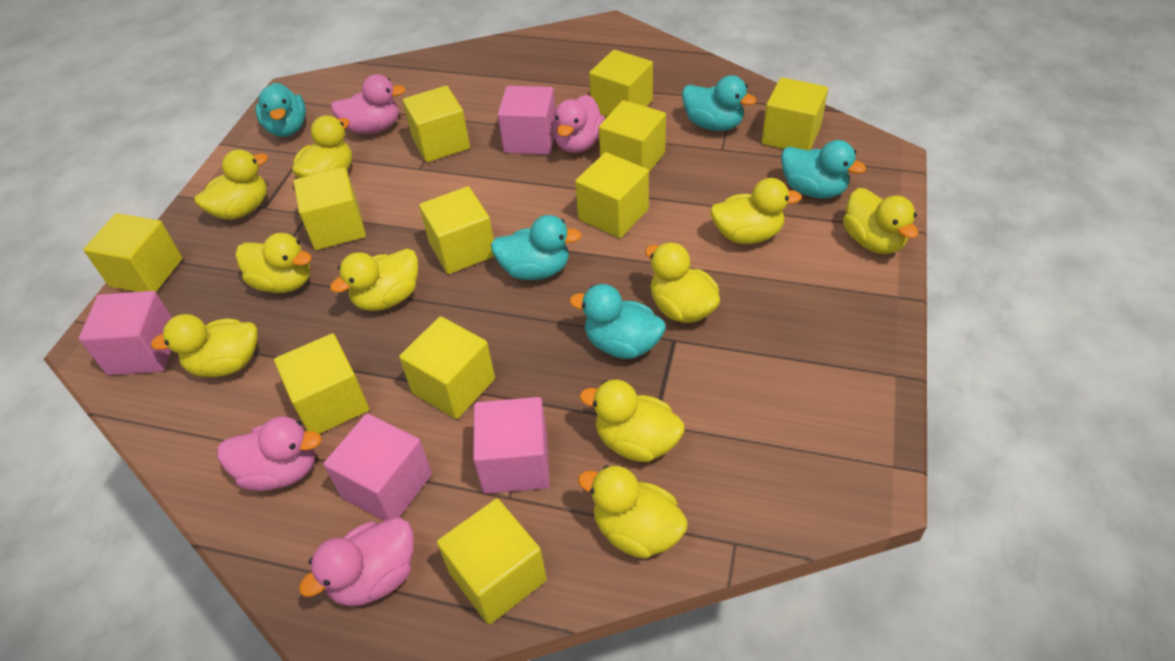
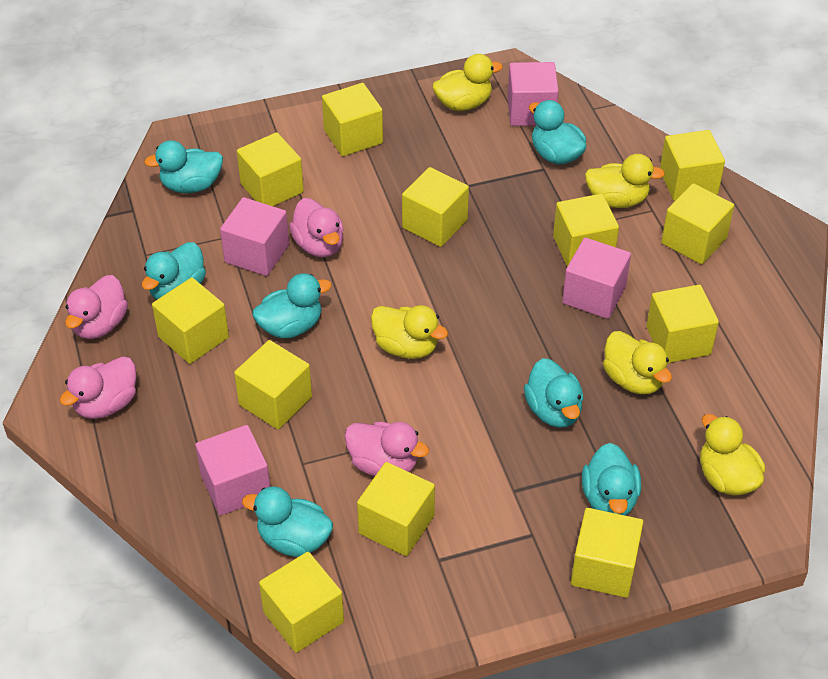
turquoise duck: [255,83,306,137] [491,215,582,280] [569,284,666,359] [682,75,757,131] [781,140,866,199] = 5 -> [142,242,206,300] [144,140,223,193] [242,486,333,557] [252,273,332,338] [524,358,583,428] [529,100,586,164] [582,443,641,516] = 7
yellow cube: [83,213,183,292] [274,333,369,434] [294,167,366,250] [399,316,495,419] [403,86,470,162] [419,186,495,274] [437,498,547,625] [575,152,649,238] [589,50,653,117] [599,100,666,172] [762,77,828,150] = 11 -> [152,277,229,364] [234,340,312,429] [237,132,304,206] [259,552,344,653] [322,83,383,156] [357,462,435,556] [402,167,469,247] [553,194,619,267] [571,508,643,598] [646,285,719,363] [660,130,725,201] [661,183,734,264] = 12
yellow duck: [151,314,258,377] [194,149,268,220] [236,233,312,293] [292,115,352,178] [330,248,418,311] [578,465,688,559] [580,380,685,462] [645,242,720,323] [710,178,802,244] [843,188,918,254] = 10 -> [371,305,448,359] [432,54,503,111] [585,154,665,208] [603,331,672,394] [700,414,765,496] = 5

